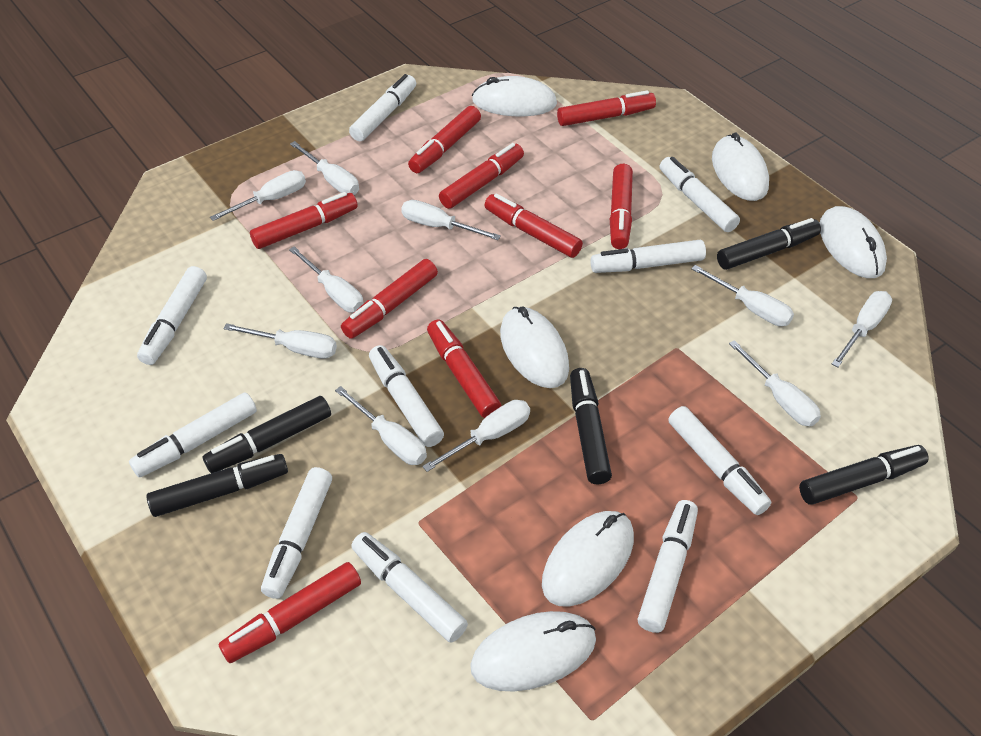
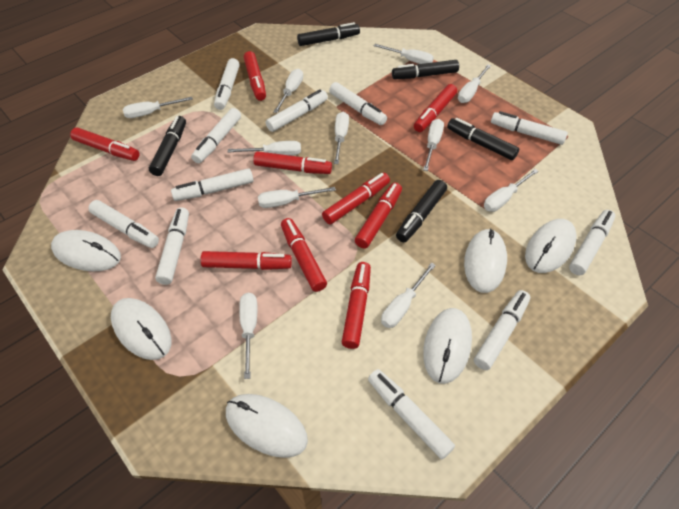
white marker: [129,392,257,477] [137,266,207,365] [261,467,332,599] [349,74,416,141] [351,532,468,642] [369,345,444,447] [590,240,706,273] [638,500,698,633] [660,157,740,232] [668,406,771,515] = 10 -> [88,200,159,248] [155,207,189,285] [171,168,253,201] [191,108,241,163] [214,58,240,110] [266,89,328,132] [329,82,387,125] [368,369,455,459] [474,290,530,370] [491,111,568,145] [569,210,615,275] = 11
white screwdriver: [210,170,306,221] [223,323,337,359] [289,246,364,313] [290,141,359,195] [335,386,427,465] [401,200,501,240] [422,400,530,472] [691,265,794,326] [729,340,821,426] [832,291,892,367] = 10 -> [123,97,193,118] [228,141,301,156] [239,293,257,379] [258,187,336,208] [273,69,303,113] [334,112,349,164] [374,44,434,64] [381,263,436,328] [423,119,444,171] [458,64,491,103] [484,169,538,212] = 11

